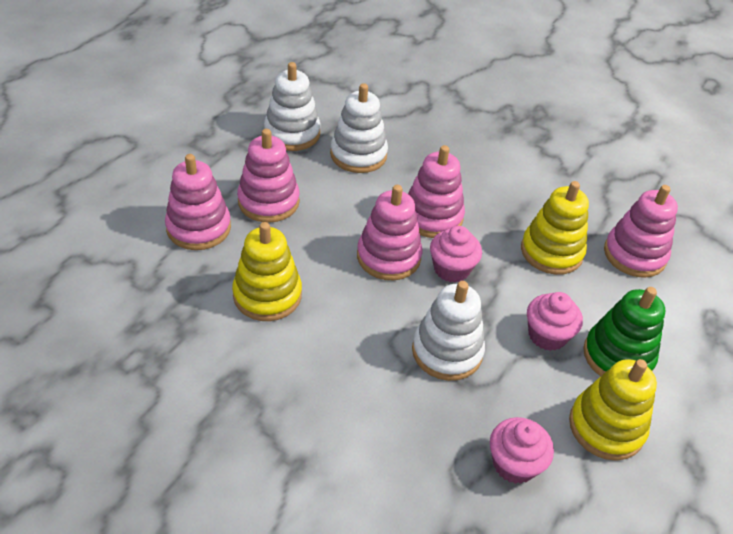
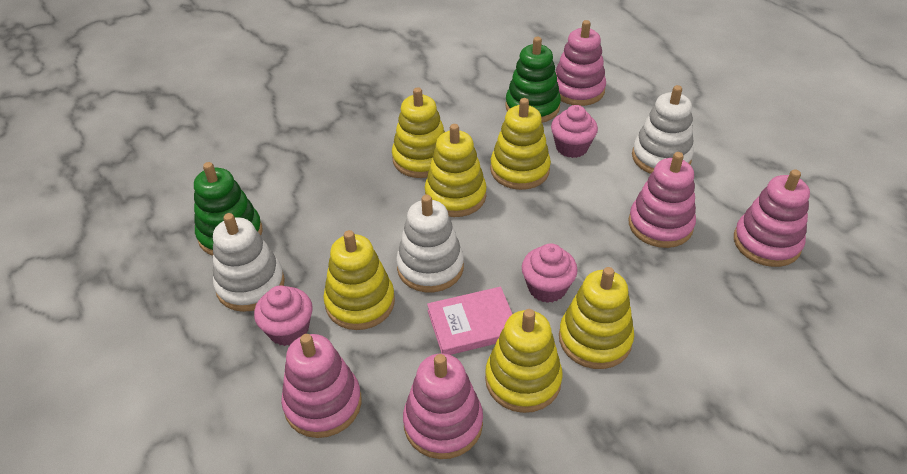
green stacking toy: [583,287,665,376] = 1 -> [194,162,262,256] [505,37,561,123] = 2
pink book: none = 0 -> [427,287,512,355] = 1
yellow stacking toy: [232,222,302,321] [521,181,589,275] [569,359,657,461] = 3 -> [323,230,395,330] [392,87,445,178] [425,124,486,217] [485,309,563,413] [490,98,551,190] [559,267,634,369] = 6

